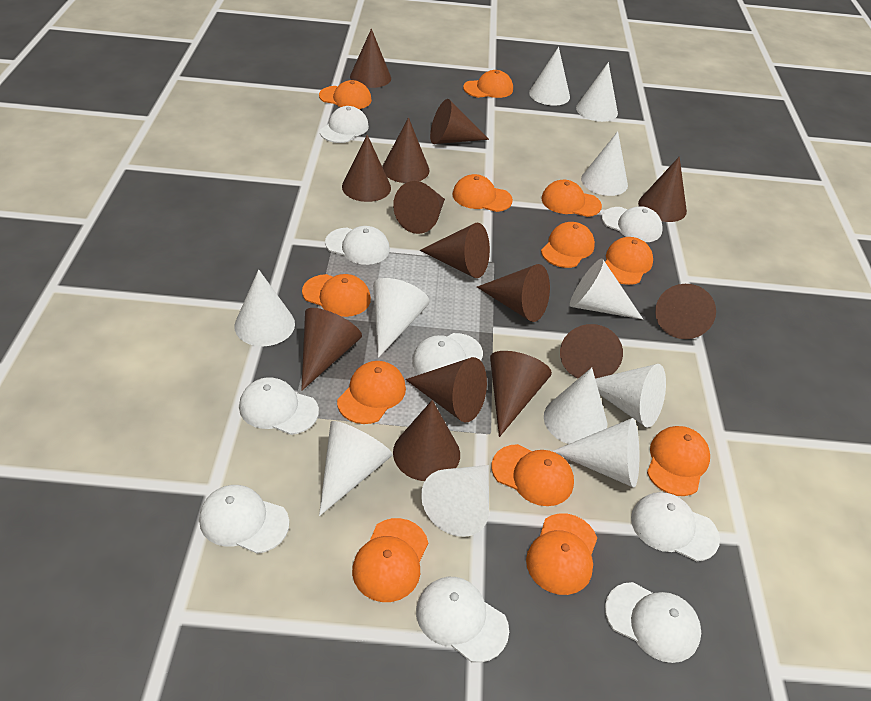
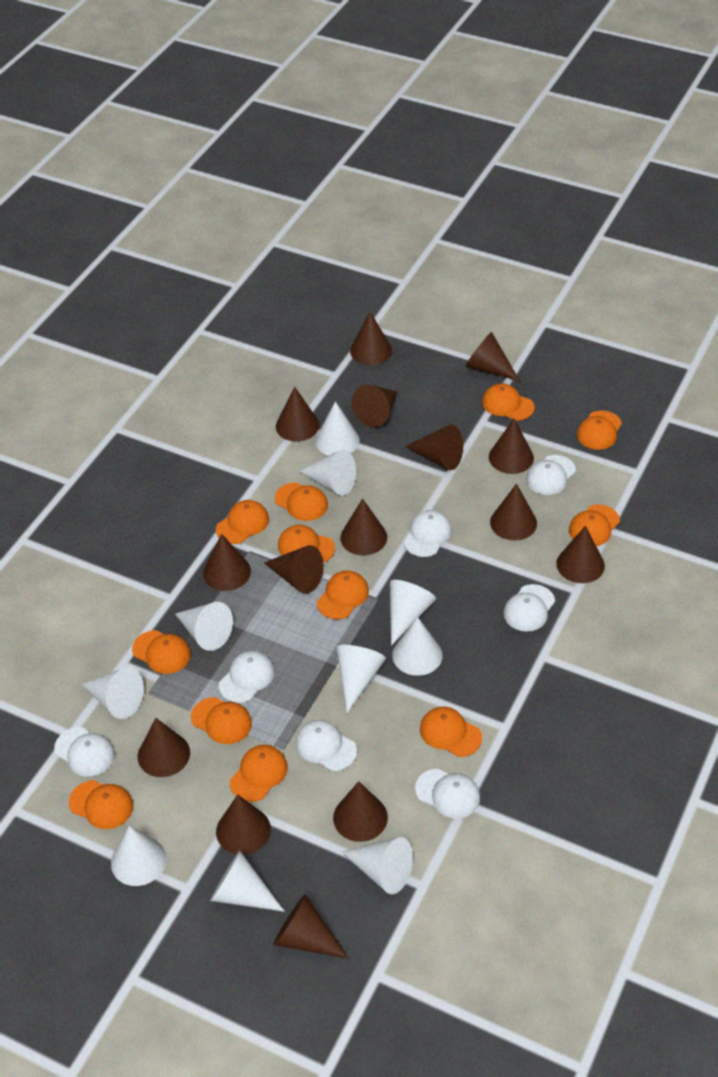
brown cone: [301,308,362,391] [342,135,391,202] [350,28,391,88] [382,117,430,183] [393,181,445,234] [393,400,460,481] [405,357,487,422] [420,222,490,278] [430,99,489,144] [477,264,550,322] [490,351,552,437] [560,324,623,379] [638,156,687,222] [655,284,716,339] = 14 -> [138,718,190,777] [203,534,251,591] [216,795,271,855] [264,545,324,594] [273,894,349,959] [276,386,319,442] [333,781,388,842] [340,498,387,555] [350,312,392,365] [352,385,398,427] [405,425,463,470] [466,332,520,381] [489,418,534,474] [490,483,537,540] [556,526,605,583] = 15
white cap: [199,485,289,554] [239,377,319,435] [320,106,369,143] [325,226,390,265] [412,333,483,375] [416,577,509,663] [602,206,663,242] [605,582,701,663] [631,492,720,561] = 9 -> [54,727,115,777] [219,651,275,703] [296,720,357,771] [404,510,452,557] [415,769,480,818] [503,584,555,631] [526,455,576,495] = 7
white cone: [234,269,295,346] [319,421,393,516] [373,278,430,358] [421,465,489,537] [529,47,570,106] [544,367,607,444] [552,418,639,488] [570,258,643,319] [576,62,618,122] [581,131,628,196] [595,364,666,427] = 11 -> [82,667,144,719] [111,826,167,886] [175,602,233,651] [210,851,285,912] [298,450,356,496] [315,401,360,456] [336,645,386,713] [341,837,413,894] [390,580,436,646] [392,617,443,676] = 10

